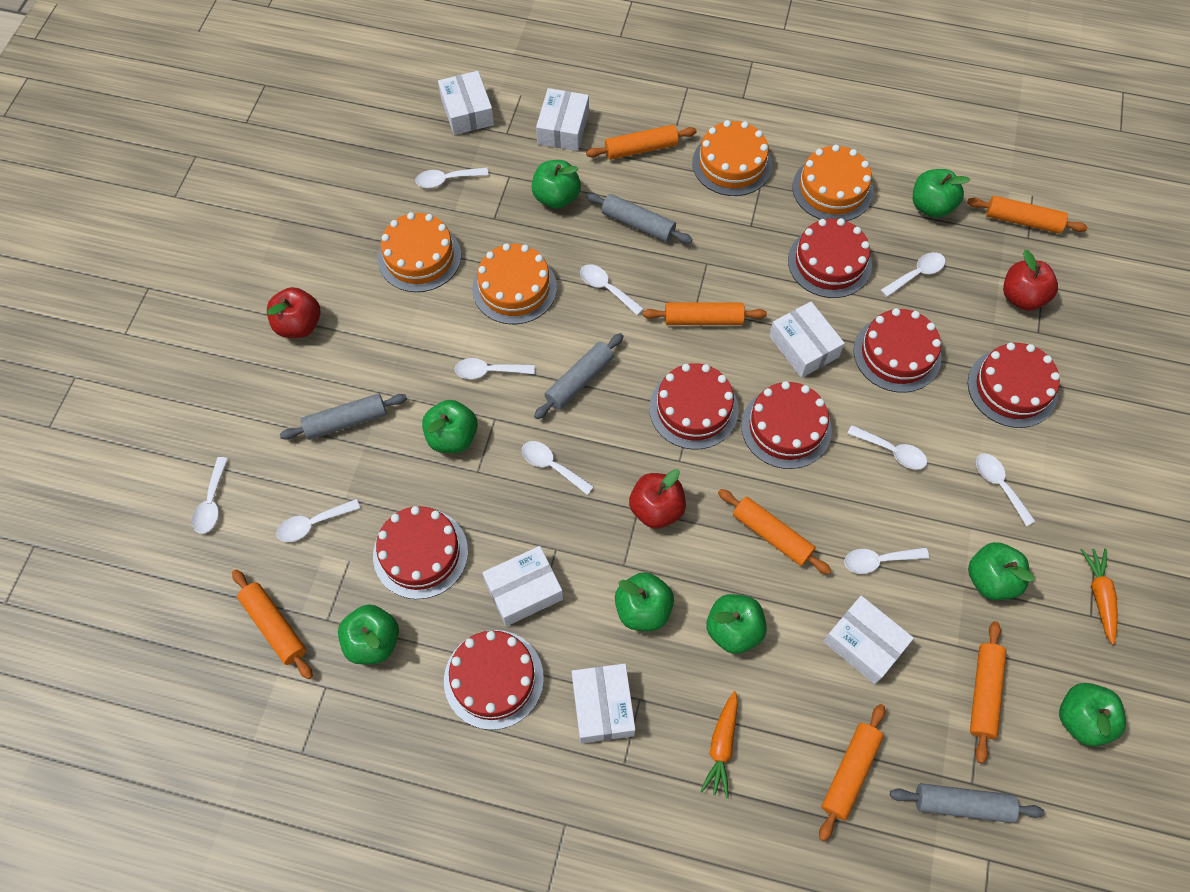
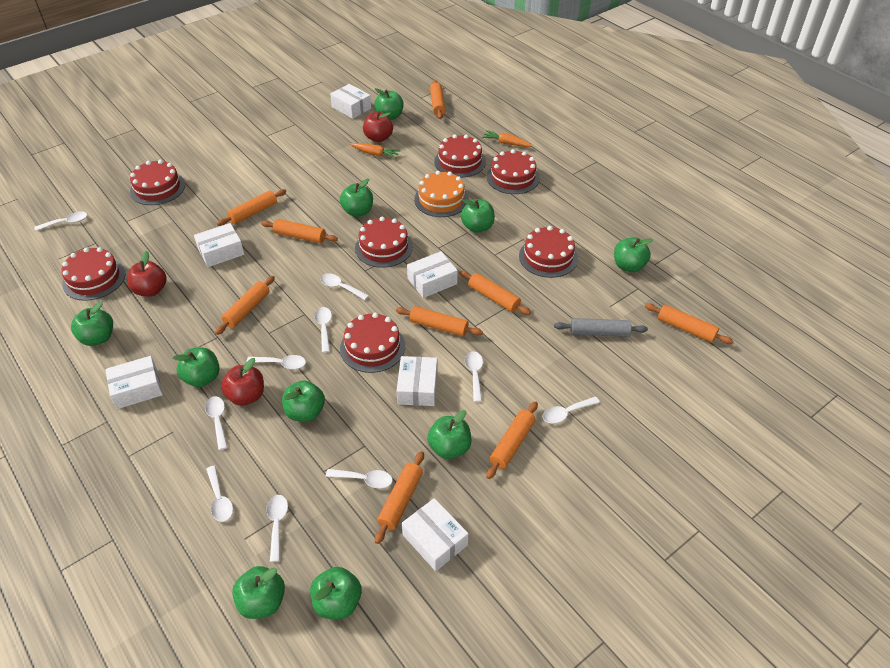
green apple: [338,604,399,665] [422,400,478,453] [531,160,581,209] [615,572,674,631] [706,594,767,654] [913,169,970,218] [968,542,1034,600] [1059,683,1126,747] = 8 -> [71,302,113,346] [173,347,219,387] [232,566,285,619] [282,381,325,422] [310,567,362,619] [340,178,373,217] [374,88,404,120] [427,410,471,459] [461,199,495,233] [614,237,653,272] = 10
grey rolling pin: [280,394,407,440] [534,333,624,419] [586,193,693,244] [890,783,1044,823] = 4 -> [554,318,648,337] = 1
orange cake: [378,212,461,292] [472,243,557,324] [692,120,772,196] [792,145,873,221] = 4 -> [414,171,469,217] = 1
orange rolling pin: [232,570,313,679] [586,125,697,160] [643,303,767,325] [718,489,831,575] [819,704,885,841] [967,196,1087,234] [970,621,1007,764] = 7 -> [215,276,275,335] [217,189,286,226] [261,219,338,243] [375,451,424,544] [396,306,483,336] [430,80,445,119] [460,271,531,315] [486,401,538,479] [645,303,733,344] = 9

